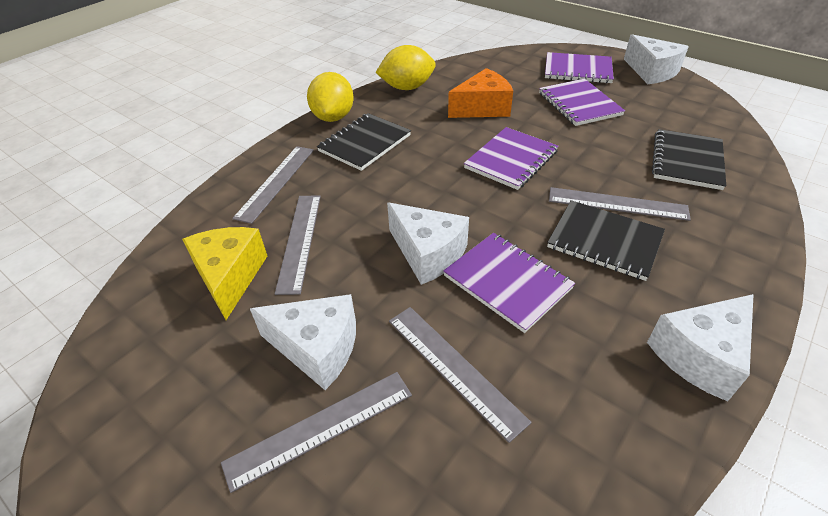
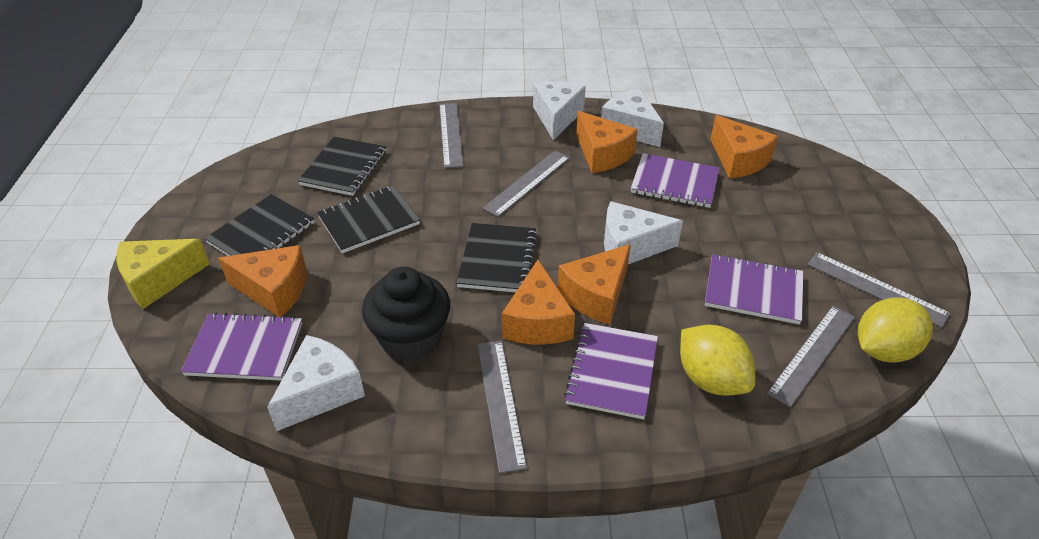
black cupcake: none = 0 -> [362,267,450,361] = 1
black notebook: [317,113,411,171] [547,200,665,281] [652,129,726,190] = 3 -> [204,194,314,256] [298,136,386,196] [317,185,420,253] [456,223,537,292] = 4
orange cheese: [448,68,513,118] = 1 -> [218,245,307,317] [502,260,575,344] [558,244,631,324] [576,111,638,173] [710,115,778,179] = 5

